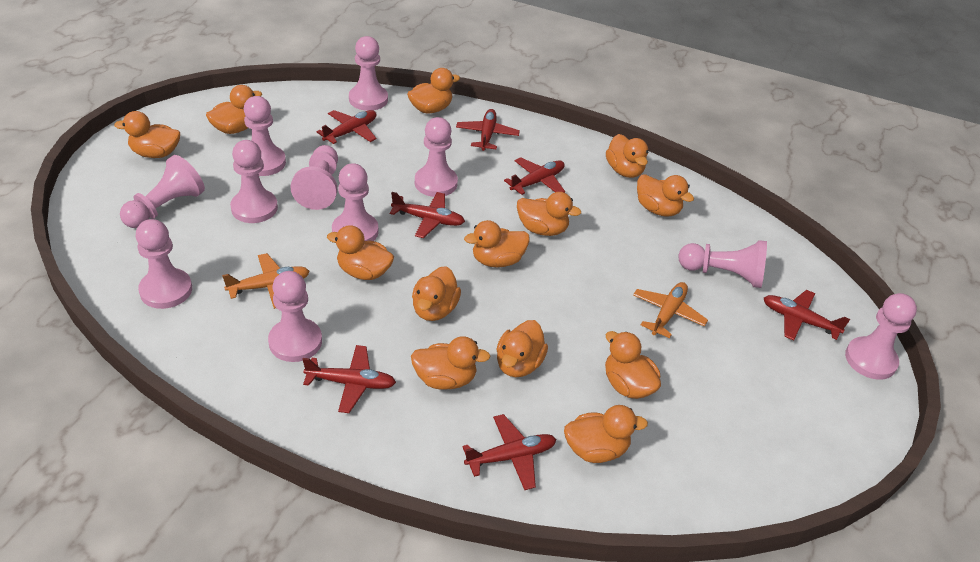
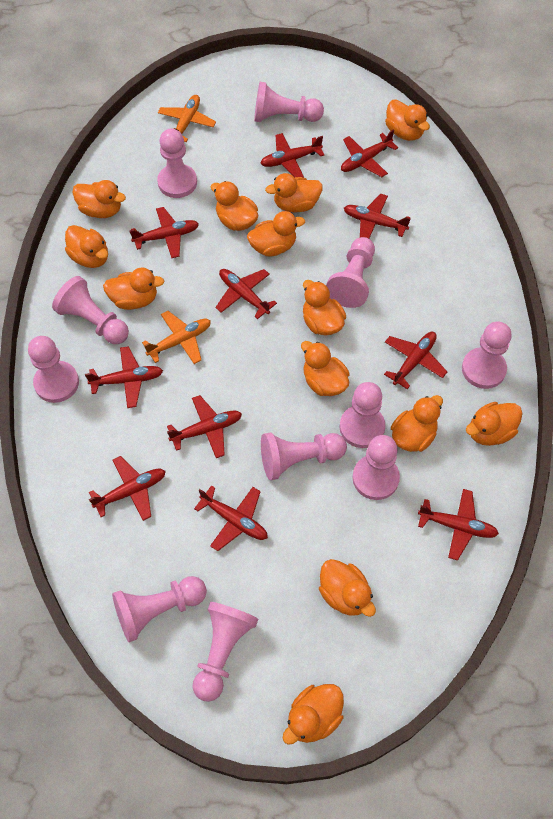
red plane: [302,345,396,413] [317,110,377,144] [390,192,465,238] [456,109,520,151] [462,414,556,490] [504,157,565,195] [764,290,850,341] = 7 -> [85,346,163,408] [89,456,166,521] [130,207,199,258] [167,395,242,458] [194,485,268,551] [215,269,277,319] [260,133,324,178] [341,130,398,177] [344,194,411,238] [384,332,447,389] [418,489,499,560] = 11

